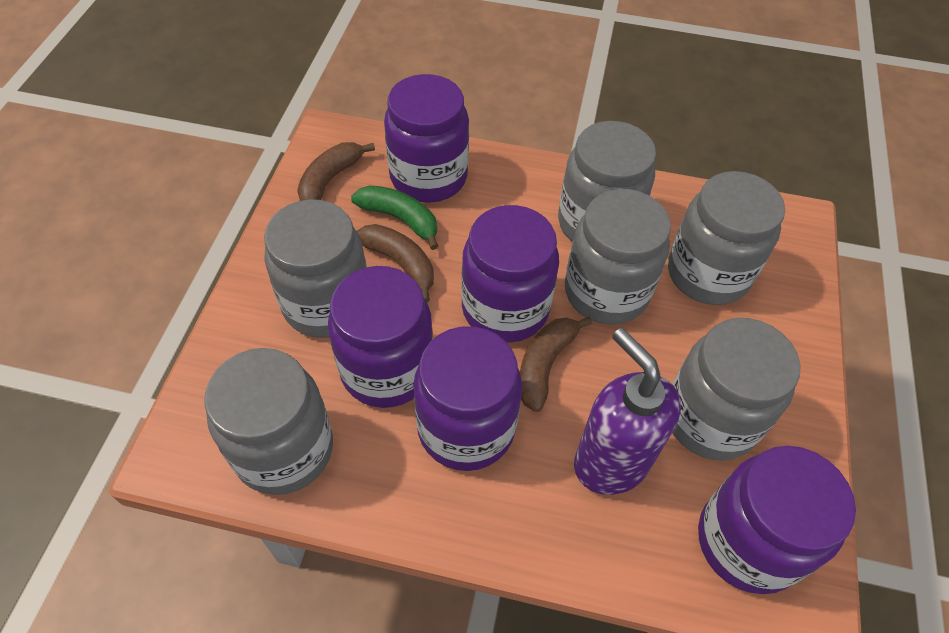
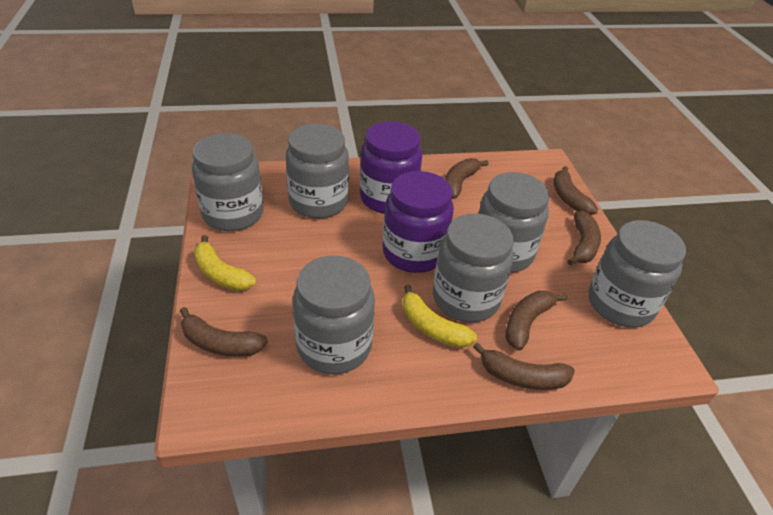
brown banana: [297,142,375,201] [357,224,434,303] [520,317,593,412] = 3 -> [180,307,268,357] [445,158,489,199] [473,342,575,390] [505,291,567,350] [553,166,598,215] [567,211,601,265] = 6
green banana: [351,185,438,250] = 1 -> none = 0
purple jar: [328,266,433,408] [384,74,469,203] [413,326,522,471] [461,205,559,343] [698,446,856,594] = 5 -> [360,121,423,214] [382,171,454,273] = 2
purple soap dispenser: [574,328,681,495] = 1 -> none = 0
yellow banana: none = 0 -> [194,235,256,291] [403,284,477,348] = 2

